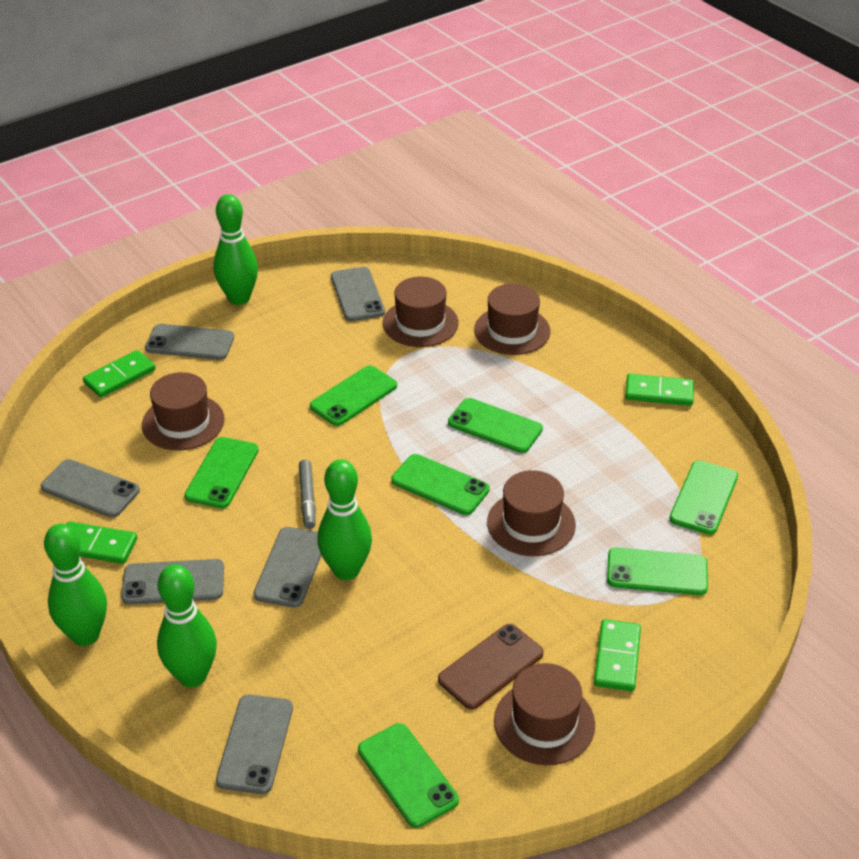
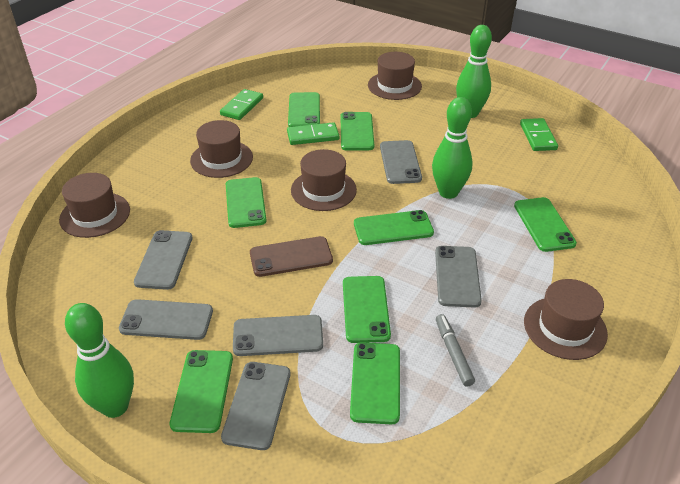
green bowling pin: [44,523,107,646] [157,564,217,687] [213,194,258,305] [317,459,372,580] = 4 -> [65,303,134,418] [432,97,473,199] [456,25,492,118] = 3
green domino: [66,521,137,564] [83,350,156,398] [594,619,641,691] [625,374,694,406] = 4 -> [220,89,263,120] [287,122,340,145] [520,118,558,151] = 3
green phone: [184,437,259,508] [310,365,397,426] [358,723,459,828] [391,454,490,515] [448,398,543,453] [607,547,708,595] [670,460,738,535] = 7 -> [170,350,233,433] [226,177,267,228] [288,92,320,127] [340,112,374,151] [343,276,391,343] [350,342,400,425] [354,210,434,245] [514,197,577,252] = 8

